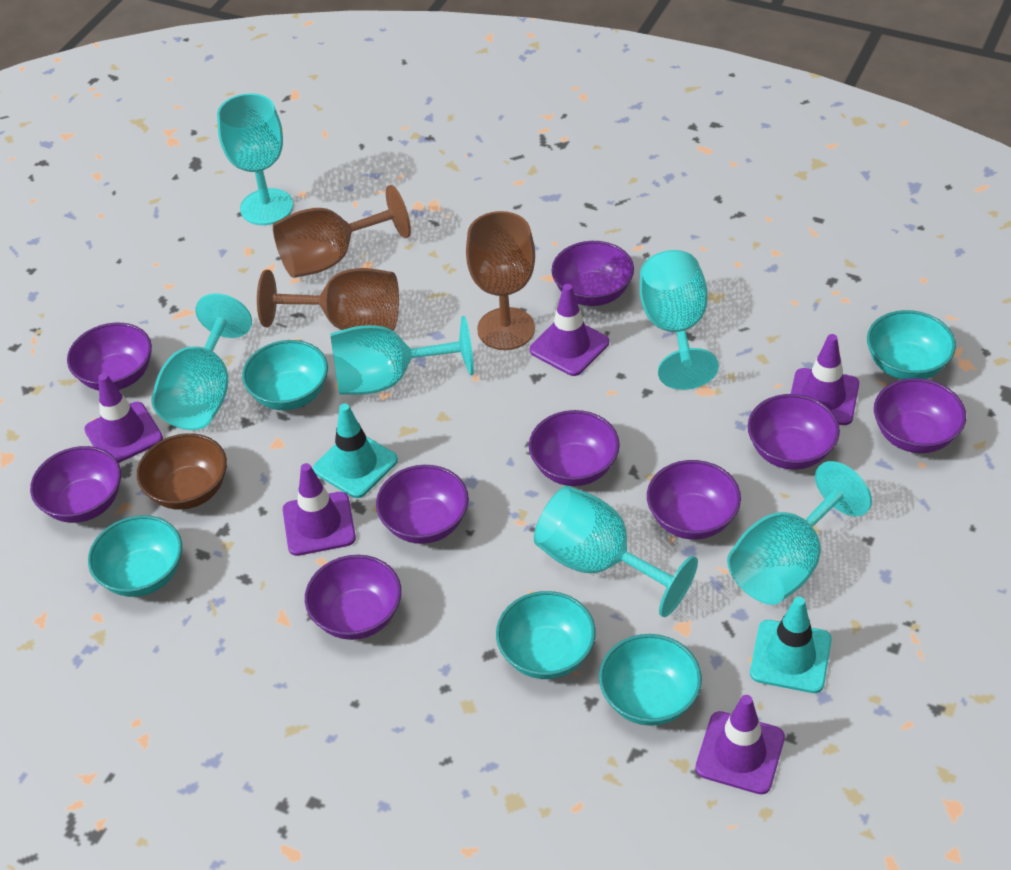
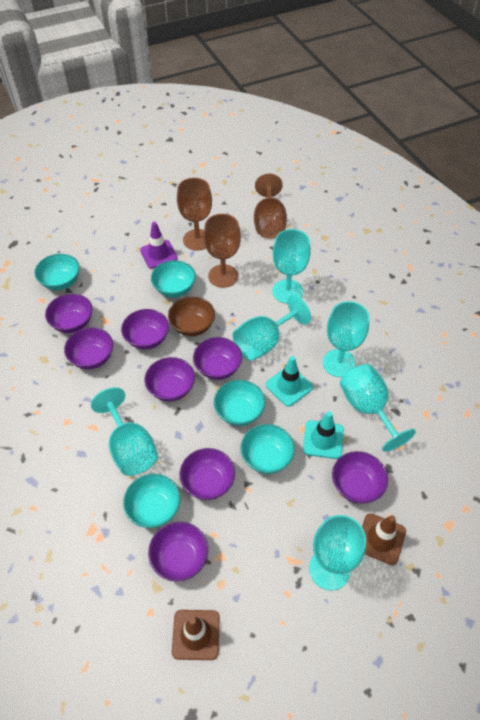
brown traffic cone: none = 0 -> [172,610,220,660] [362,513,406,565] = 2
purple bowl: [30,446,121,523] [67,323,152,390] [305,555,401,640] [376,465,469,544] [529,410,620,486] [551,241,634,306] [647,460,741,540] [748,394,840,470] [874,378,966,453] = 9 -> [45,294,93,333] [64,327,113,369] [121,309,169,349] [145,357,195,402] [148,522,208,581] [179,448,235,500] [193,337,242,380] [332,451,388,504] = 8
purple traffic cone: [84,373,163,463] [283,463,356,556] [530,284,609,376] [695,695,785,794] [791,334,859,425] = 5 -> [140,222,178,269] = 1

